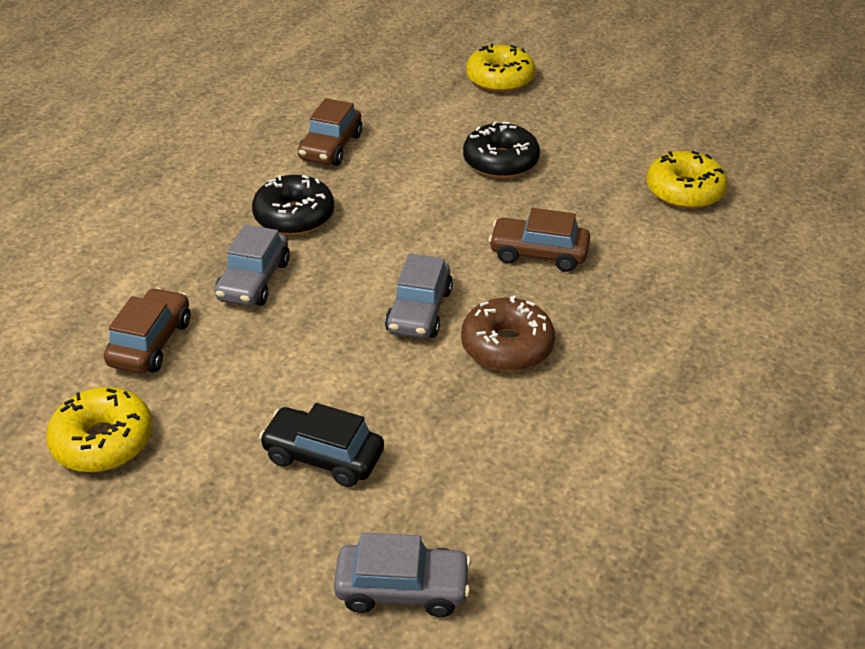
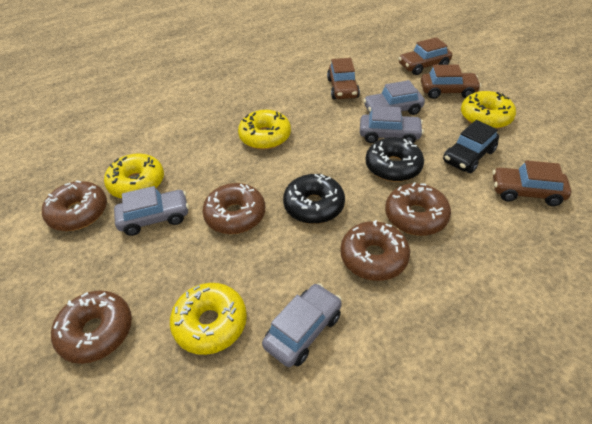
brown car: [104,288,191,373] [298,98,362,166] [489,208,590,272] = 3 -> [327,58,360,99] [398,37,452,75] [421,65,481,99] [493,160,571,206] = 4
brown donut: [461,295,555,371] = 1 -> [42,180,107,231] [51,291,132,364] [202,183,265,234] [340,220,410,281] [385,182,451,236] = 5
grey car: [215,224,290,306] [334,532,471,617] [385,254,453,339] = 3 -> [114,186,189,236] [262,283,342,367] [360,106,424,143] [363,80,425,115] = 4
yellow donut: [46,387,153,472] [466,43,535,92] [646,151,728,209] = 3 -> [104,154,164,198] [170,283,247,355] [238,110,291,150] [461,91,516,129] = 4

